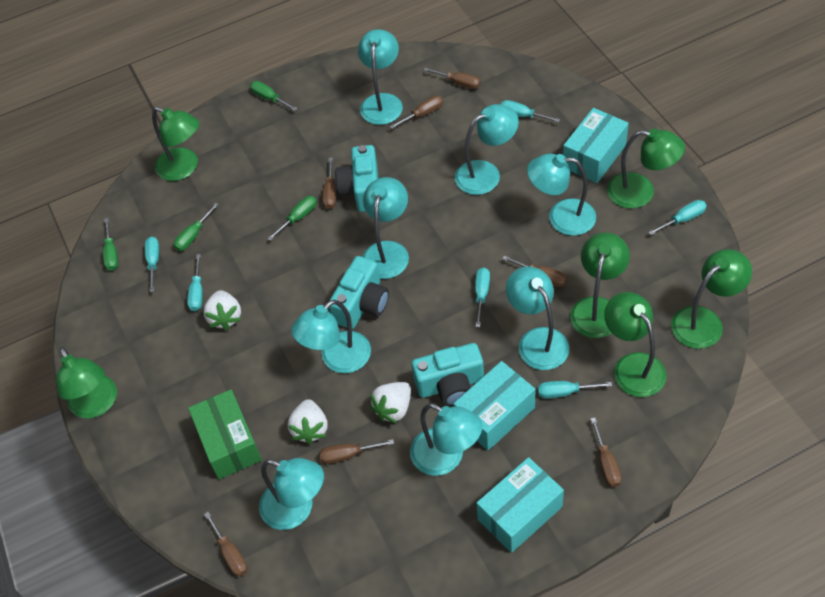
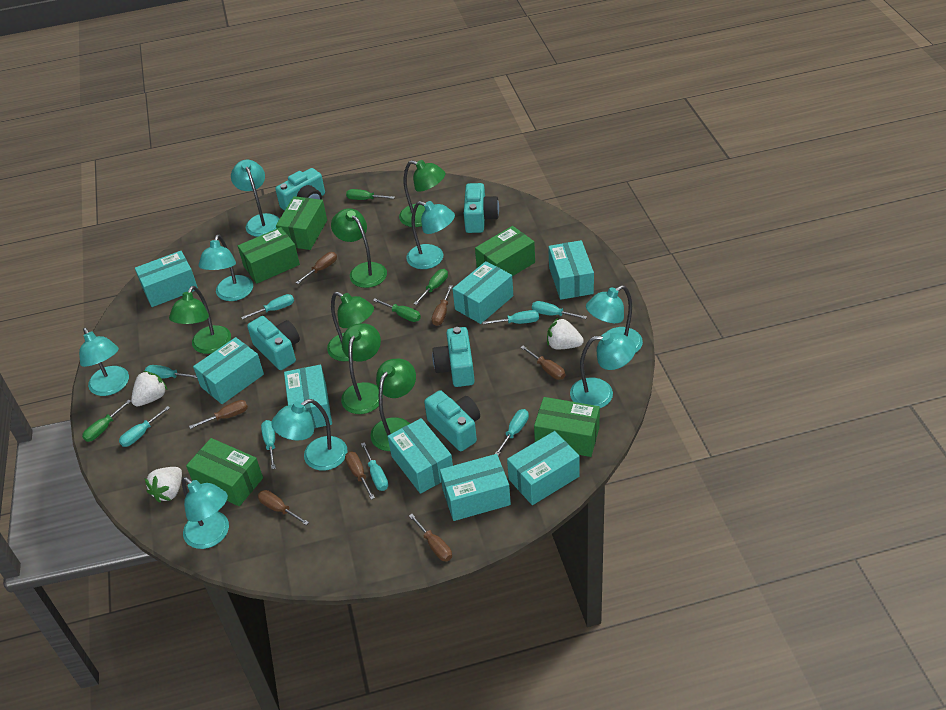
green box: [188,389,262,479] = 1 -> [186,438,263,506] [238,227,300,284] [276,196,327,250] [475,226,535,276] [534,397,600,457] = 5
turquoise box: [453,361,536,451] [476,457,564,553] [563,108,629,183] = 3 -> [135,251,198,307] [193,337,264,404] [284,365,332,428] [388,418,453,494] [440,454,511,521] [453,261,513,324] [507,431,580,505] [548,240,594,300] = 8
turquoise camera: [329,256,389,329] [335,145,378,212] [411,343,484,407] = 3 -> [247,316,300,370] [275,168,325,211] [424,390,480,451] [432,327,475,387] [464,183,499,233] = 5
turquoise screwdriver: [145,237,159,292] [187,254,203,311] [475,267,490,327] [500,100,560,123] [538,381,612,398] [648,200,707,235] = 6 -> [119,406,170,447] [145,365,197,378] [241,294,294,320] [261,420,276,469] [361,442,388,491] [482,310,539,325] [495,409,529,456] [532,301,587,319] = 8

